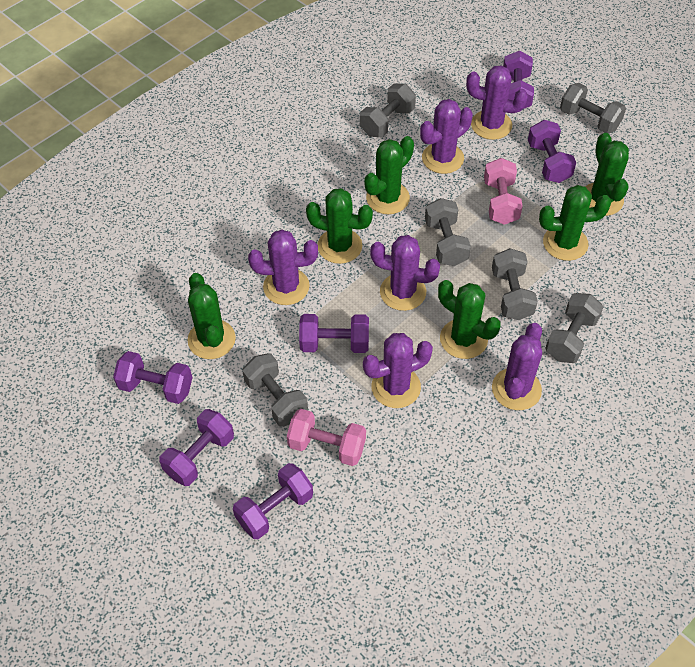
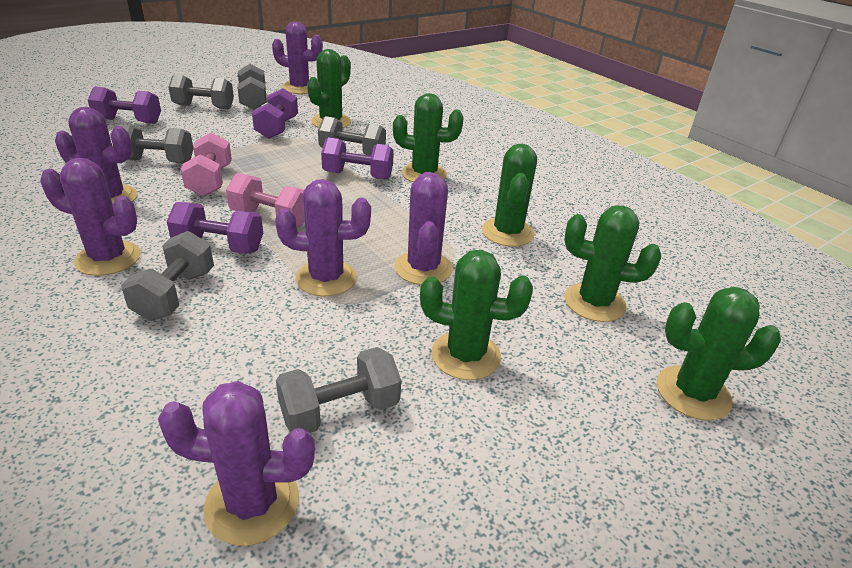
purple dumbbell: [113,351,192,404] [159,409,234,486] [233,463,313,539] [299,314,369,353] [503,51,534,109] [528,120,576,183] = 6 -> [88,87,161,124] [167,202,263,254] [252,88,298,139] [321,137,394,180] = 4

